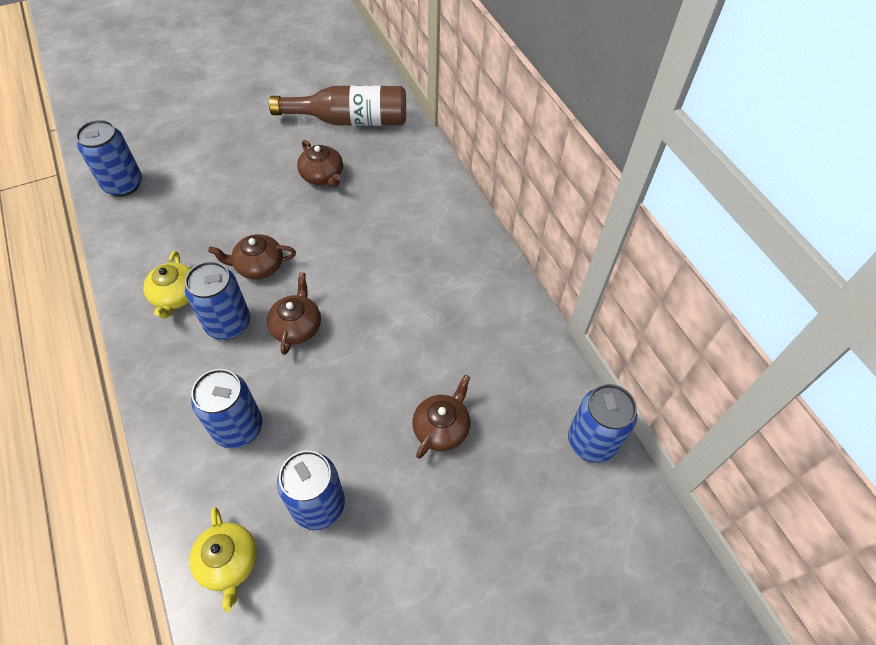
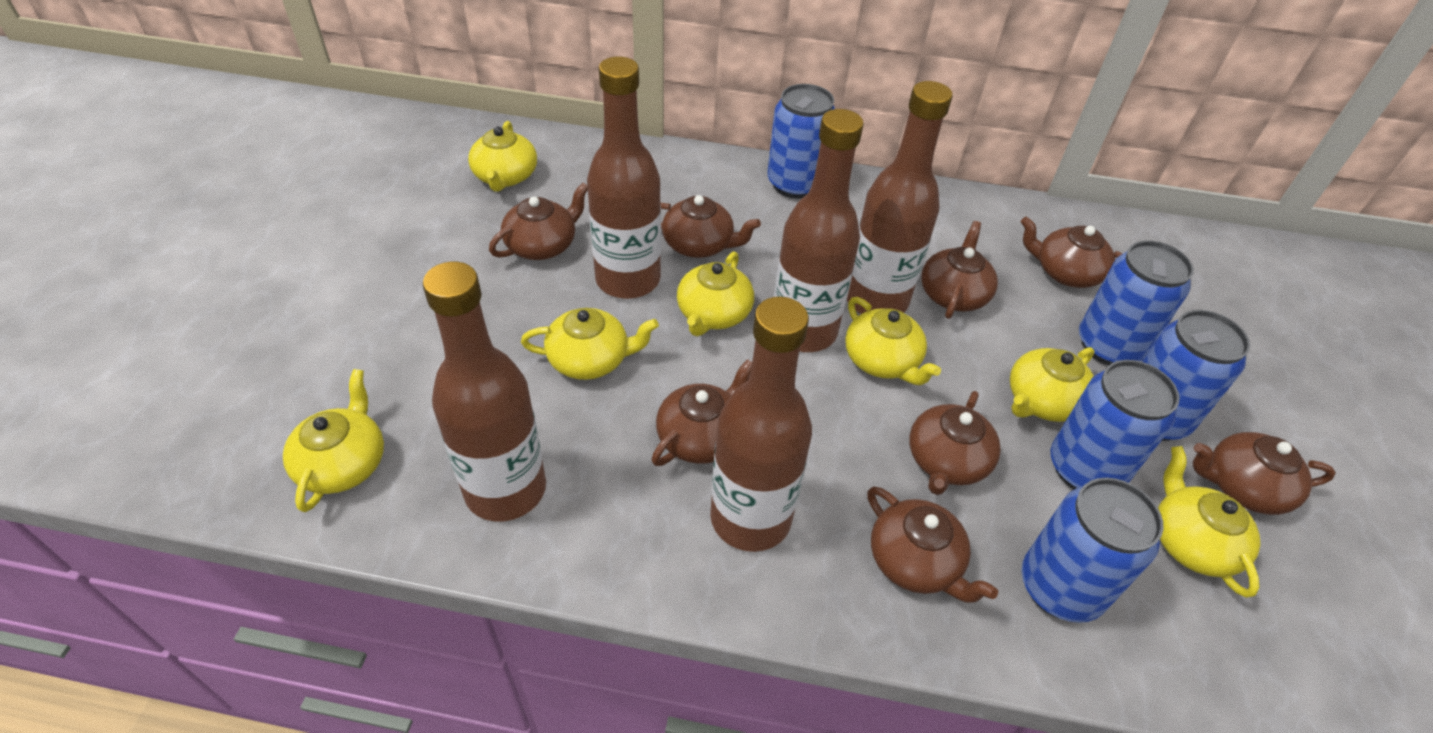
brown bottle: [269,85,406,126] = 1 -> [423,261,546,522] [587,57,661,299] [710,297,812,552] [774,109,864,352] [847,81,952,314] = 5
brown teapot: [208,234,296,279] [267,272,321,355] [297,140,343,187] [412,375,471,459] = 4 -> [489,182,588,260] [652,359,752,466] [661,195,761,258] [867,486,998,603] [909,391,1001,495] [921,221,998,319] [1021,217,1123,288] [1193,432,1336,515] = 8
yellow teapot: [143,251,191,319] [189,507,257,612] = 2 -> [283,369,384,512] [468,121,537,192] [521,308,659,380] [677,251,754,336] [845,297,941,386] [1010,347,1095,422] [1158,446,1261,598] = 7

